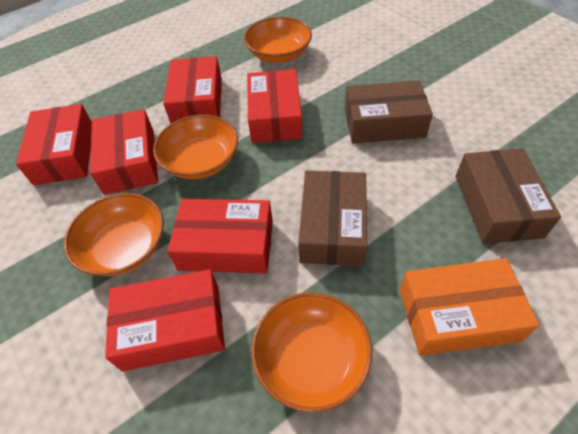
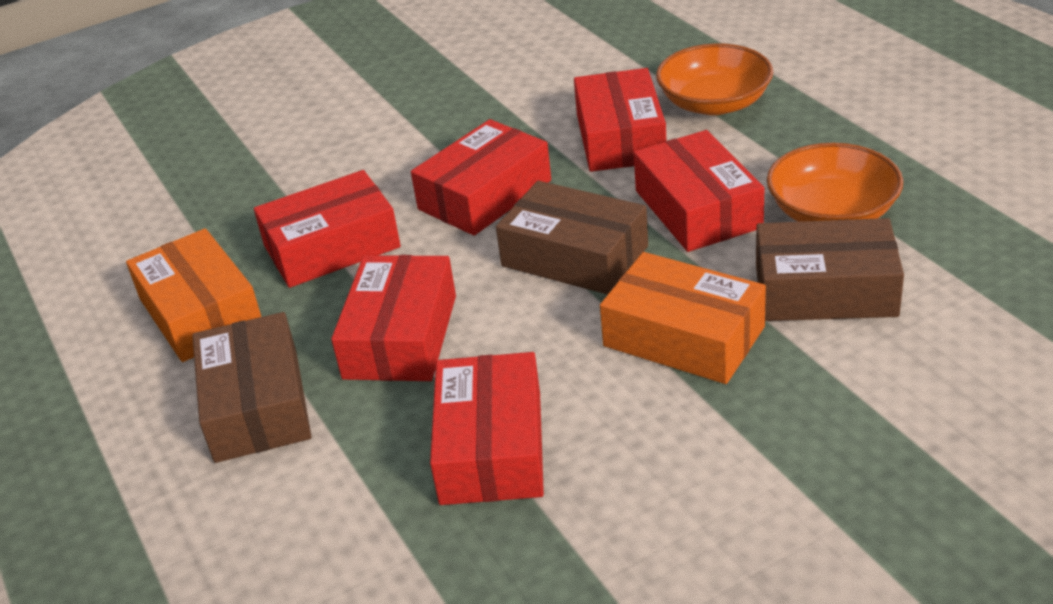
orange bowl: [64,193,164,276] [153,115,238,179] [244,17,312,63] [251,292,372,413] = 4 -> [656,43,773,115] [767,143,903,222] = 2
orange box: [400,258,539,356] = 1 -> [126,228,261,362] [600,252,766,384] = 2

